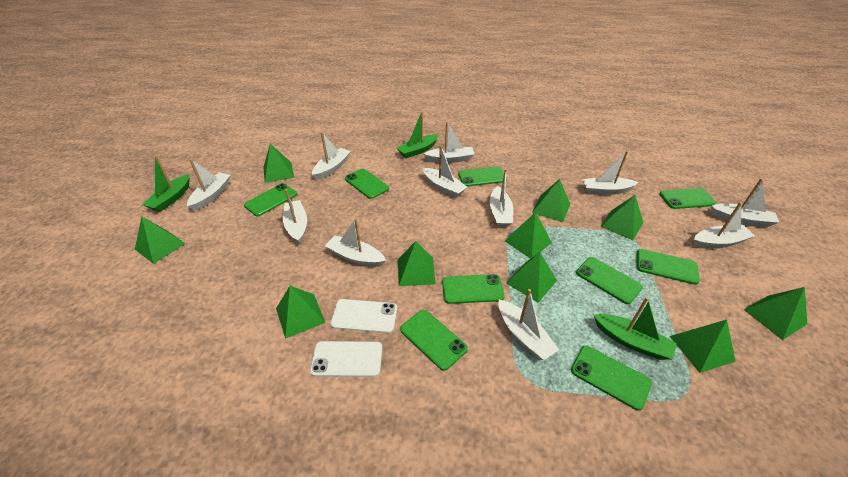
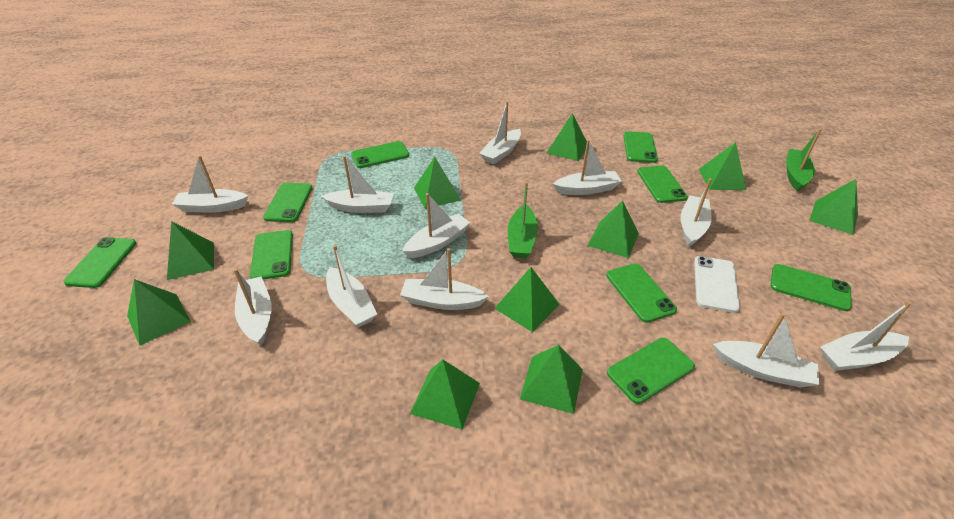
green boat: [142,156,189,212] [397,111,438,158] [594,297,677,360] = 3 -> [508,182,538,258] [786,129,822,192] = 2
white phone: [310,341,382,377] [330,299,397,333] = 2 -> [694,256,740,313] = 1

